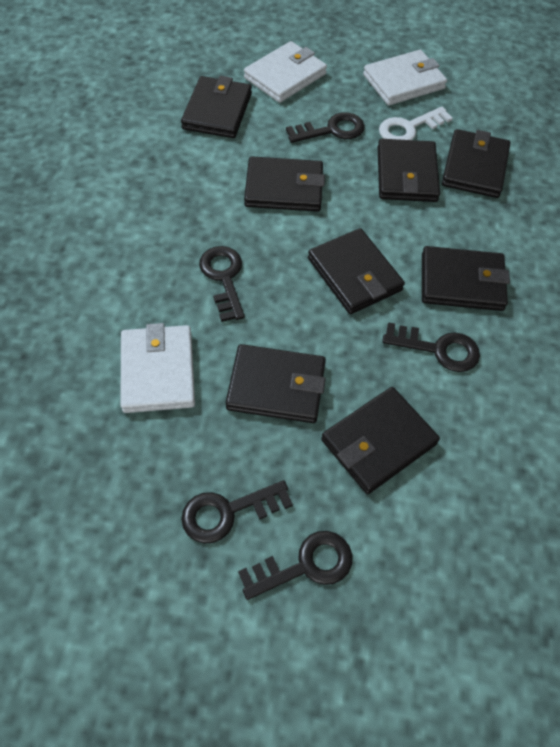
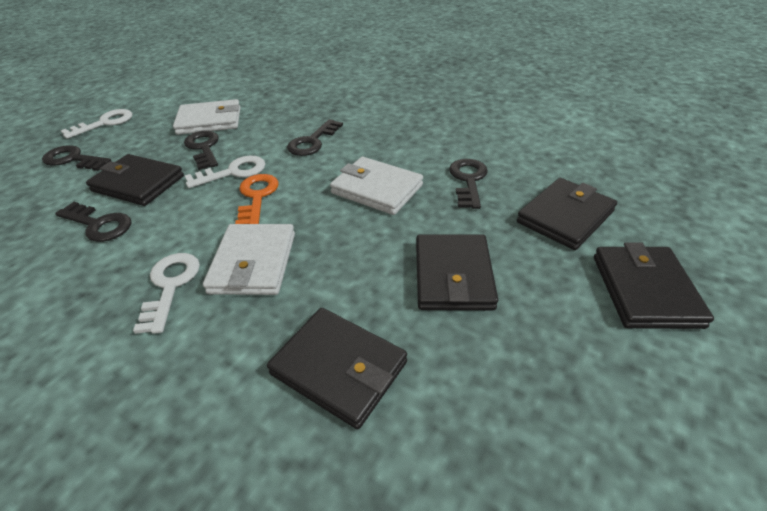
black wallet: [181,76,252,138] [226,344,326,423] [244,156,325,212] [308,228,405,314] [321,387,440,494] [378,139,440,202] [422,246,510,311] [442,129,510,198] = 8 -> [86,154,184,206] [267,308,407,429] [416,234,498,310] [517,178,617,250] [594,242,714,329] = 5
orange key: none = 0 -> [235,174,279,224] = 1
white key: [379,107,453,140] = 1 -> [61,109,132,139] [133,253,200,334] [185,156,265,188] = 3

